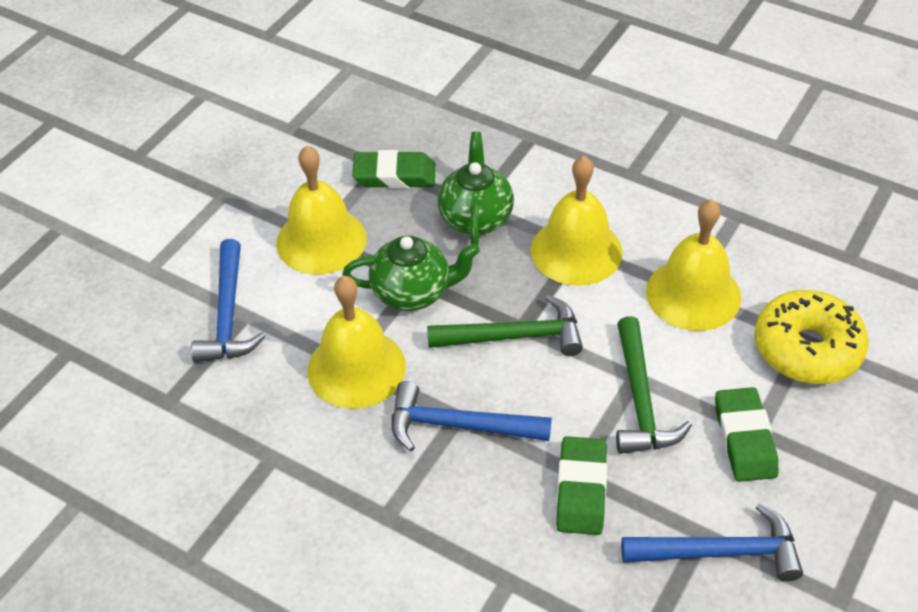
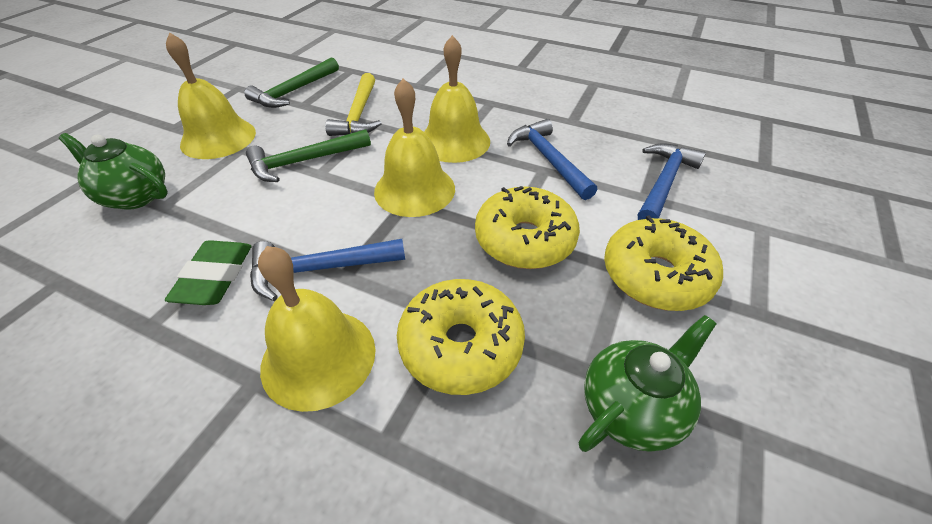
green eraser: [352,150,436,189] [556,436,607,535] [715,387,778,482] = 3 -> [165,240,252,305] = 1
yellow donut: [754,290,869,384] = 1 -> [397,279,525,395] [475,186,580,269] [604,216,723,311] = 3
yellow hammer: none = 0 -> [325,73,382,136] = 1

